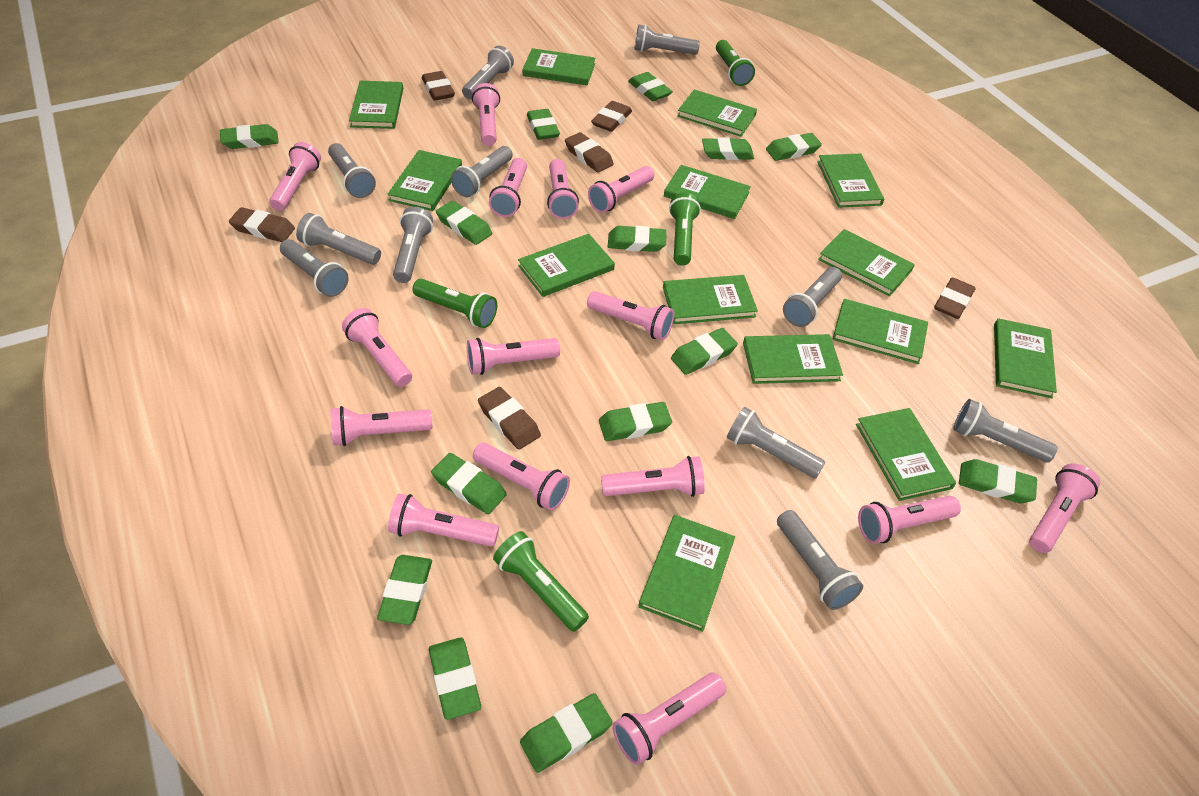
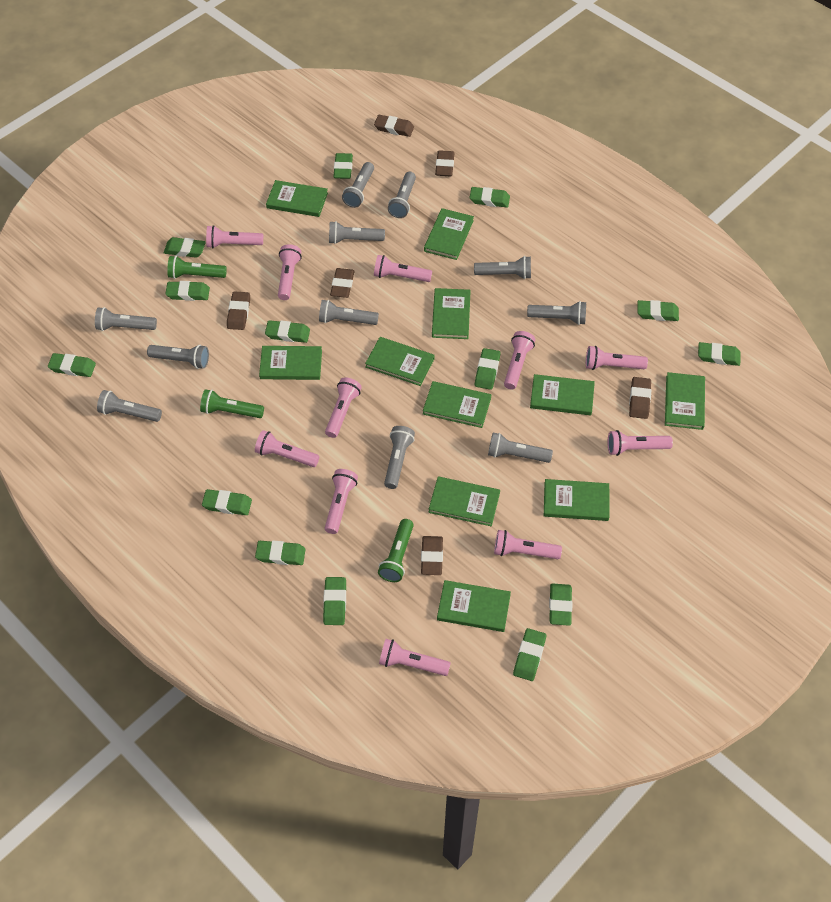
green book: [349,81,403,129] [388,150,462,211] [518,234,615,297] [523,48,595,85] [639,515,735,632] [663,275,758,324] [664,165,751,219] [677,89,757,137] [743,334,843,384] [817,154,884,208] [818,229,915,297] [833,299,928,364] [856,408,956,501] [994,318,1057,398] = 14 -> [259,346,322,380] [266,180,328,217] [365,337,435,386] [423,381,491,428] [424,208,474,260] [429,477,500,526] [432,288,471,339] [437,580,511,632] [530,374,595,415] [544,479,609,521] [665,372,705,430] = 11
green flashlight: [412,279,497,328] [493,531,589,632] [669,193,701,266] [716,40,755,86] = 4 -> [167,256,227,279] [200,389,264,418] [378,519,414,582] = 3
pink flashlight: [269,142,321,211] [331,406,432,446] [342,308,412,387] [388,493,499,547] [467,338,560,375] [472,83,500,146] [473,443,570,511] [489,158,527,217] [547,159,579,219] [587,291,674,340] [588,166,654,213] [601,456,705,497] [612,673,726,765] [858,496,961,544] [1029,464,1100,553] = 15 -> [206,225,263,248] [255,430,319,467] [278,244,302,300] [325,377,362,438] [325,469,358,534] [374,255,432,282] [379,639,451,676] [494,530,562,559] [504,331,535,389] [586,346,648,370] [607,430,673,456] = 11

